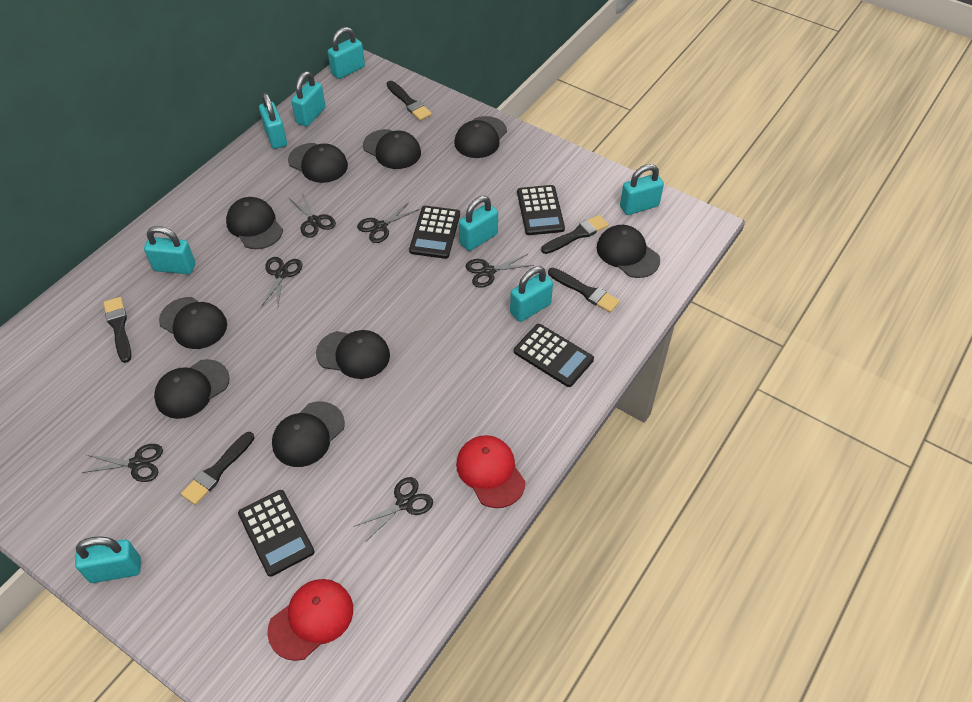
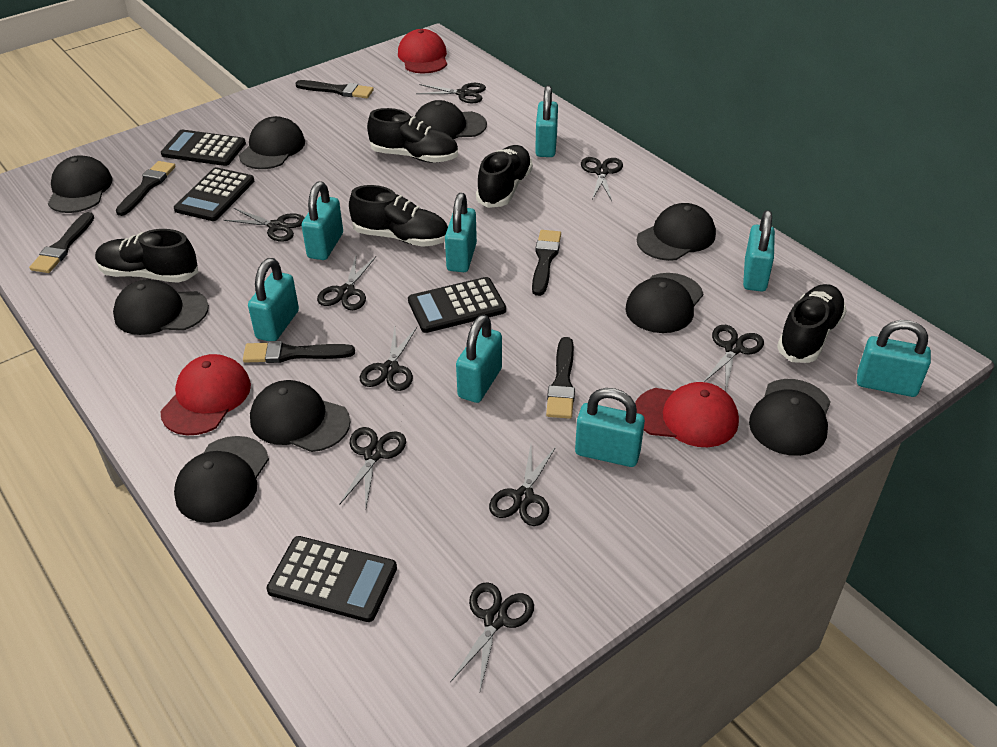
black brush: [103,297,131,363] [181,432,254,505] [387,81,432,121] [541,215,609,254] [548,268,620,313] = 5 -> [29,212,94,273] [116,161,176,216] [243,341,355,363] [295,80,374,98] [532,230,561,296] [546,337,575,419] = 6
black scissors: [82,444,163,482] [261,257,303,308] [289,191,336,238] [354,477,433,541] [357,201,420,243] [465,254,534,288] = 6 -> [223,208,304,241] [317,256,376,310] [339,427,406,507] [360,327,417,391] [416,83,486,103] [450,582,534,690] [489,445,556,526] [581,157,623,201] [704,325,764,389] = 9
black shoe: none = 0 -> [95,229,198,283] [349,185,448,247] [367,108,458,163] [476,145,533,208] [777,284,847,363] = 5
red cap: [267,579,353,661] [456,435,526,508] = 2 -> [160,354,251,435] [398,29,447,73] [635,382,739,447] = 3

